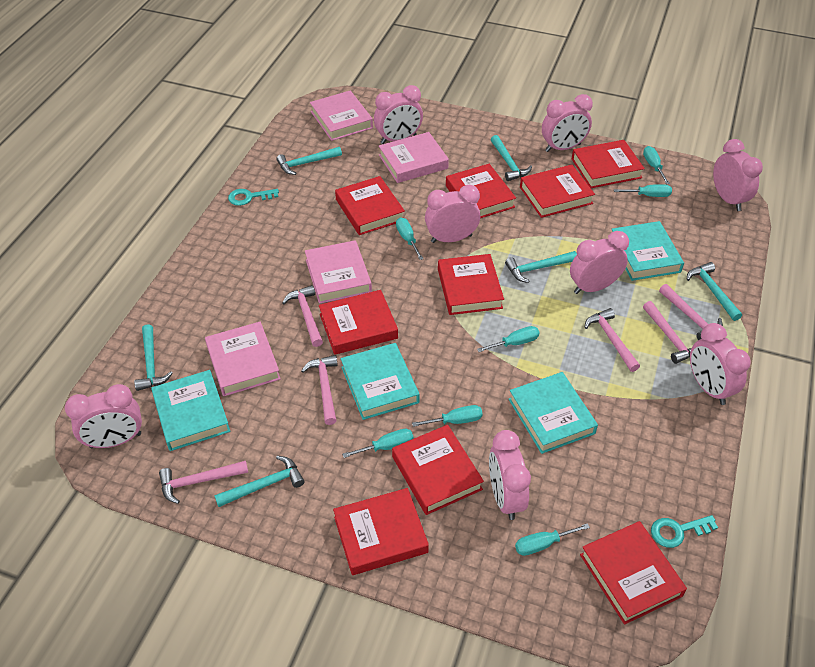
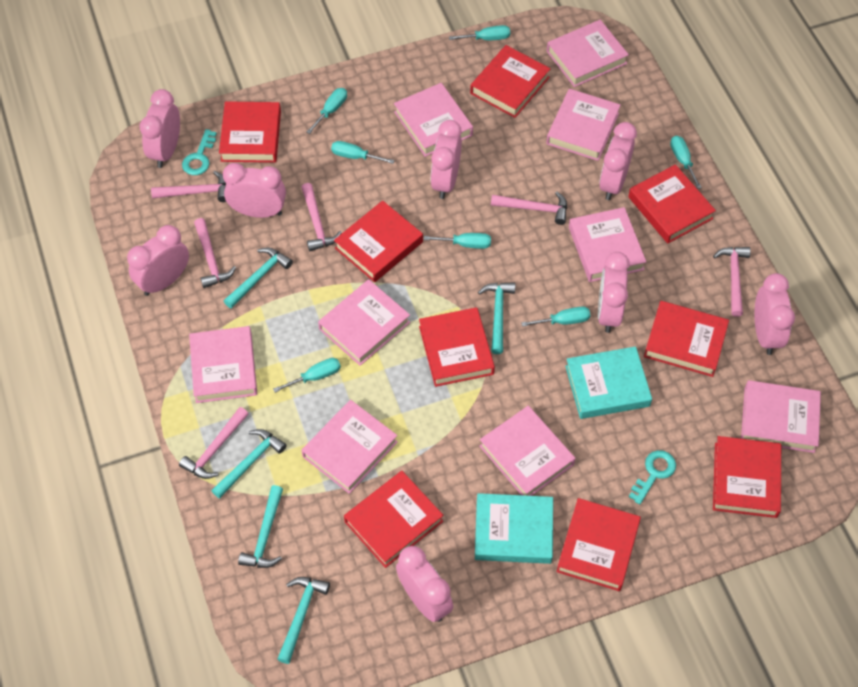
pink book: [205,322,281,396] [305,240,372,304] [310,90,373,141] [379,132,449,183] = 4 -> [189,326,257,403] [302,400,398,494] [318,279,410,366] [394,83,473,157] [479,406,575,496] [546,89,621,161] [547,20,629,87] [569,207,646,282] [741,380,821,453] = 9
turquoise book: [151,370,230,451] [341,343,420,420] [509,372,598,454] [612,221,684,281] = 4 -> [475,493,553,564] [565,346,652,419] = 2
turquoise hammer: [134,324,173,391] [214,456,305,507] [276,147,342,175] [491,135,532,181] [505,251,577,283] [687,262,742,321] = 6 -> [211,429,287,499] [224,247,293,309] [238,485,283,568] [277,577,330,664] [478,282,515,354] = 5

